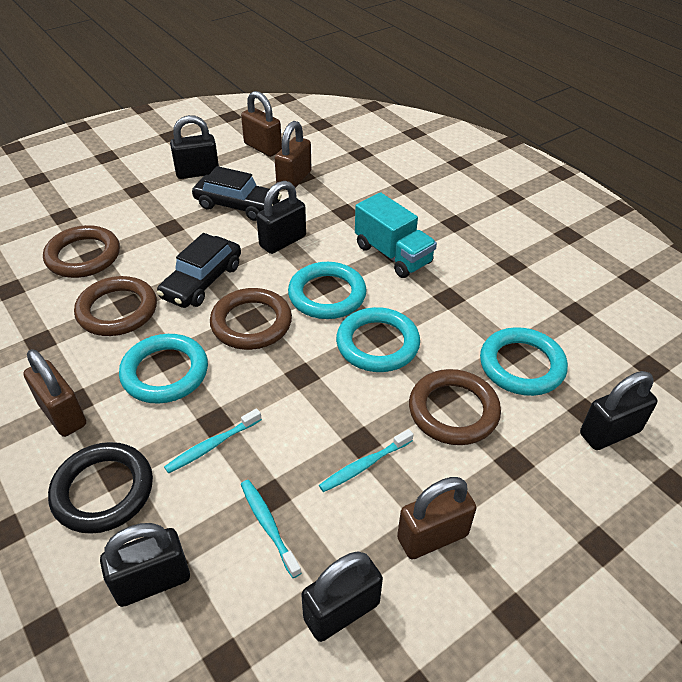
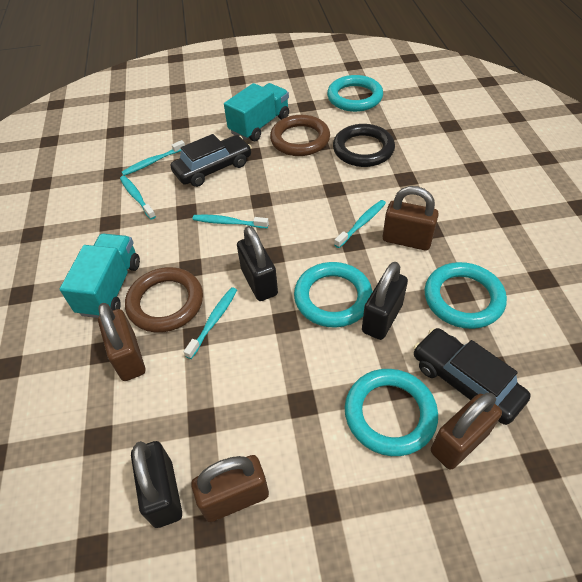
black padlock: [100,523,190,607] [170,115,219,179] [256,181,306,254] [301,551,383,642] [580,371,657,450] = 5 -> [131,441,182,528] [237,226,278,301] [362,262,408,340] = 3
brown ring: [43,225,120,278] [74,276,157,336] [210,288,292,350] [409,369,501,445] = 4 -> [125,267,203,333] [270,115,330,156] = 2
turquoise toothbrush: [164,408,262,474] [241,480,301,578] [319,429,413,492] = 3 -> [120,176,156,220] [121,140,185,176] [184,287,237,359] [192,215,269,228] [334,200,386,248] = 5
turquoise truck: [355,192,437,278] = 1 -> [60,234,140,318] [224,83,289,141] = 2

